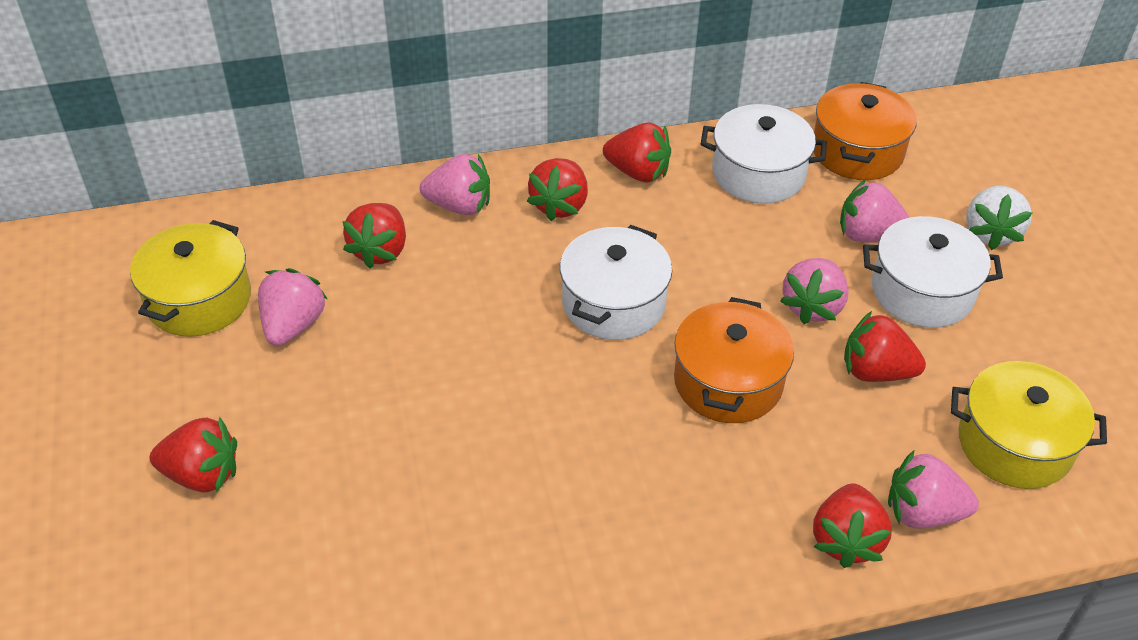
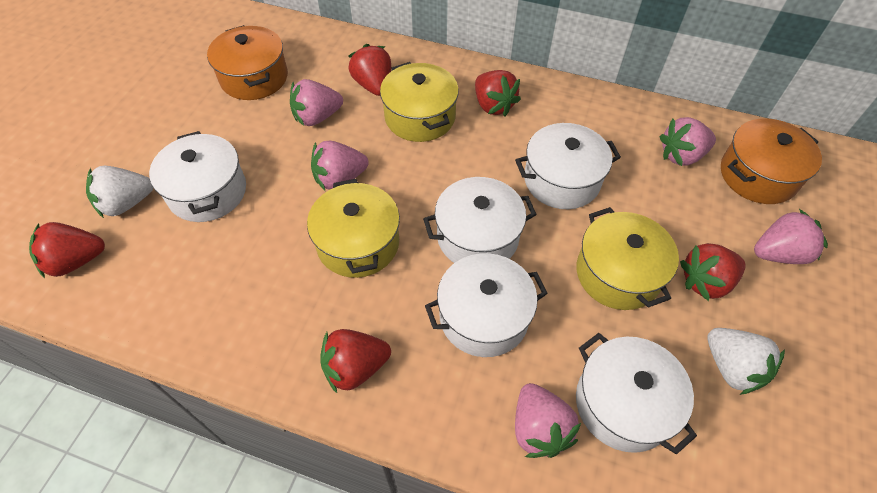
red strawberry: [150,417,237,493] [342,203,406,268] [527,158,588,221] [603,122,671,183] [813,484,892,568] [844,311,926,382] = 6 -> [29,222,105,278] [320,329,391,393] [349,44,391,96] [475,70,521,116] [680,243,745,301] = 5
white pot: [560,225,672,340] [701,104,827,204] [863,216,1003,328] = 3 -> [149,131,246,222] [423,177,537,263] [425,253,548,357] [515,123,621,209] [576,333,697,454] = 5
white strawberry: [966,186,1032,250] = 1 -> [86,166,153,218] [707,328,785,395] = 2
yellow pot: [130,220,251,337] [951,361,1107,489] = 2 -> [307,179,400,278] [380,62,459,142] [576,207,679,310] = 3

